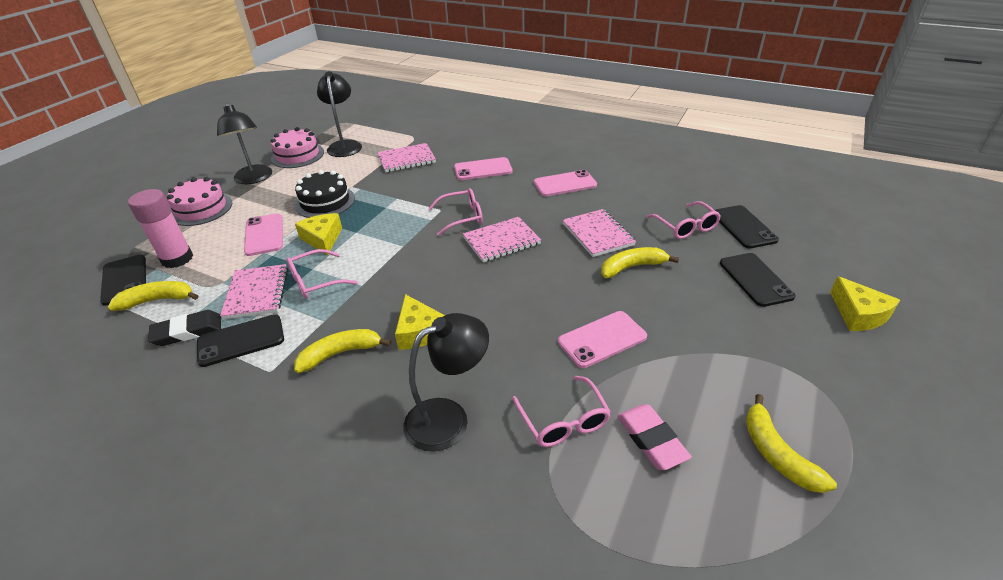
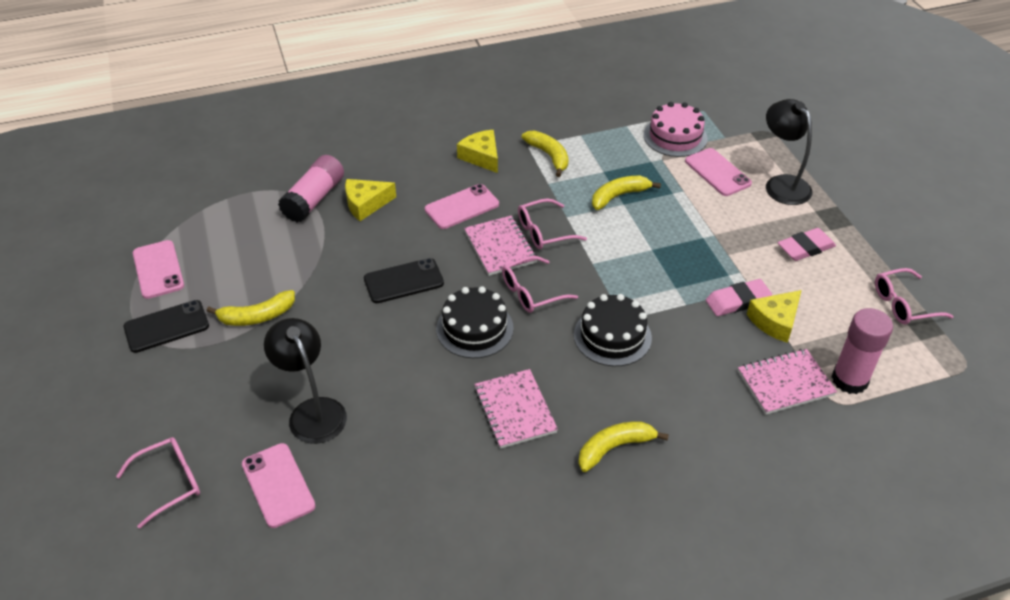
black cake: [295,170,355,218] = 1 -> [436,286,514,358] [574,294,652,366] = 2
black eraser: [148,310,221,346] = 1 -> none = 0
black lamp: [217,102,272,184] [317,72,362,157] [403,313,489,452] = 3 -> [264,318,347,444] [766,99,812,205] = 2
black phone: [100,255,146,306] [197,314,284,367] [715,205,779,248] [720,253,796,307] = 4 -> [124,300,209,353] [364,258,444,303] = 2
pink cake: [167,177,232,226] [271,127,324,168] = 2 -> [644,102,707,157] = 1
pink eraser: [617,404,692,470] = 1 -> [706,279,772,316] [778,228,836,261] = 2
pink glue stick: [128,189,193,268] = 1 -> [278,155,344,222] [831,308,893,394] = 2
pink notebook: [220,264,288,319] [377,143,436,172] [463,217,541,262] [563,209,636,257] = 4 -> [464,216,537,276] [474,369,558,449] [738,349,837,415] = 3

